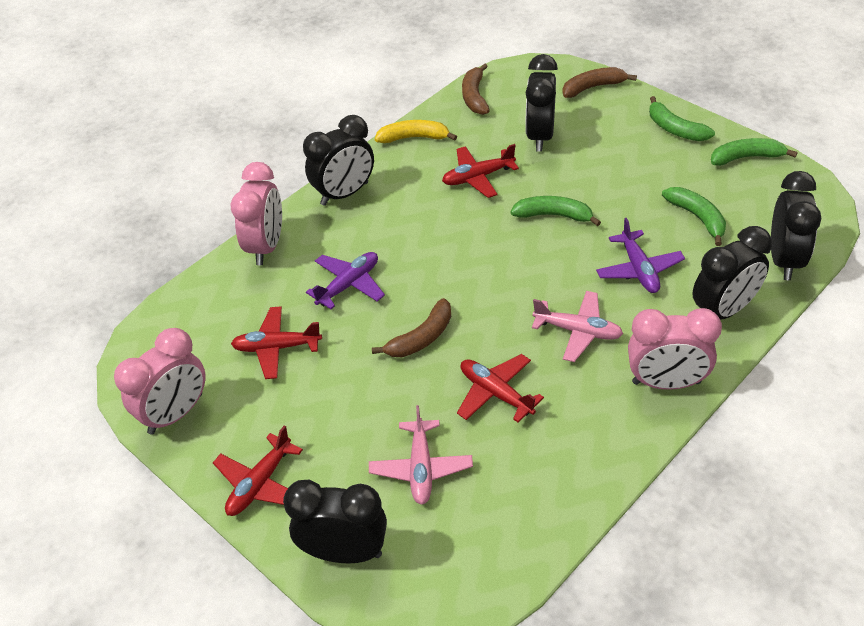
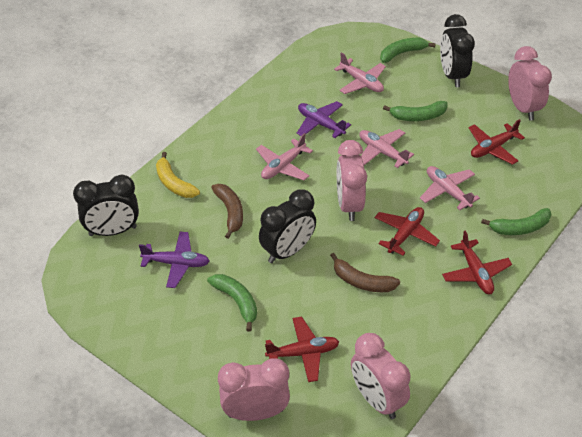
black clock: [283,480,387,563] [303,115,374,206] [525,54,558,152] [692,226,772,320] [771,171,821,280] = 5 -> [73,175,139,236] [259,189,316,263] [440,14,475,87] = 3
brown banana: [372,298,451,357] [462,63,490,115] [562,67,637,98] = 3 -> [211,184,243,239] [330,253,400,292] = 2
pink clock: [114,328,206,435] [230,162,282,265] [628,308,722,390] = 3 -> [218,358,290,421] [337,140,367,221] [351,333,410,419] [508,46,552,121] = 4
pink plane: [369,405,473,505] [532,291,623,362] = 2 -> [256,133,313,180] [334,52,386,94] [359,129,414,168] [420,166,480,210] = 4

